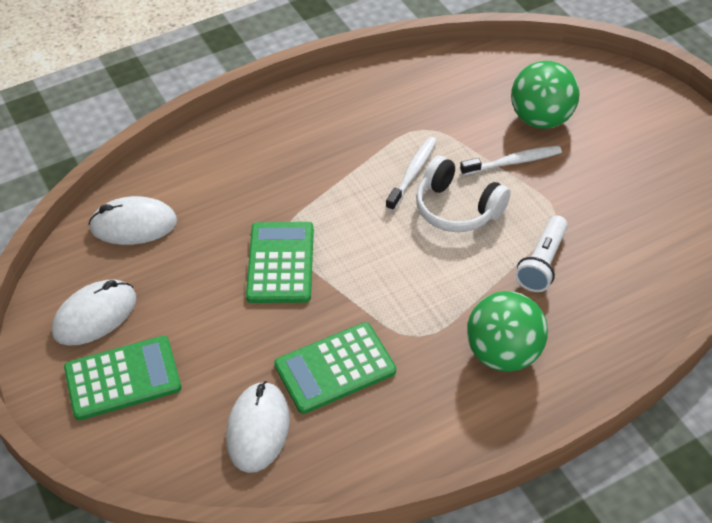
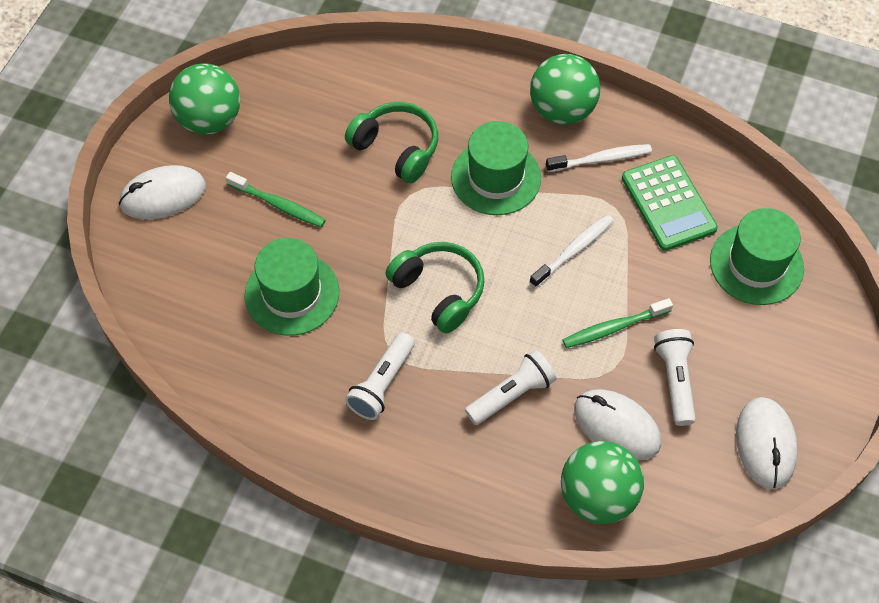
green ball: [467,291,548,372] [511,61,580,129] = 2 -> [169,63,240,135] [530,54,600,125] [561,441,644,524] = 3
green calculator: [64,336,181,420] [246,222,314,303] [274,322,396,414] = 3 -> [622,155,718,251] = 1
green hat: none = 0 -> [245,238,339,336] [451,121,541,215] [710,208,804,305] = 3
green headphones: none = 0 -> [345,102,438,183] [385,242,484,333] = 2
green toothbrush: none = 0 -> [226,172,326,227] [563,298,673,348] = 2
white flashlight: [515,215,568,292] = 1 -> [345,333,415,420] [465,350,556,425] [654,329,696,426] = 3
white headphones: [416,156,511,232] = 1 -> none = 0

